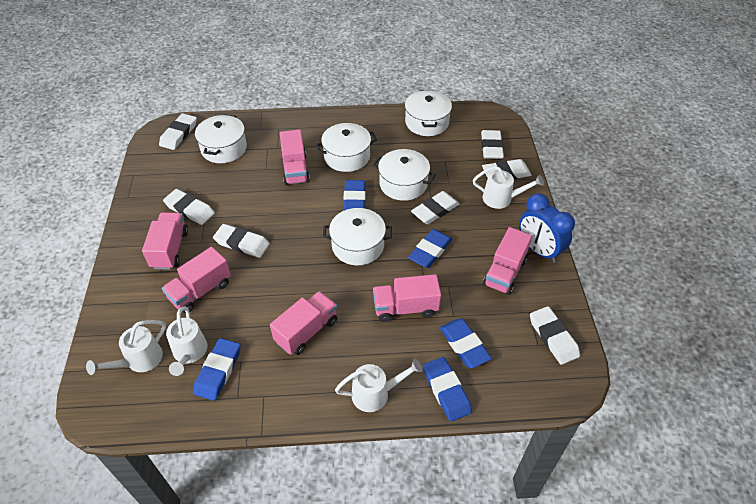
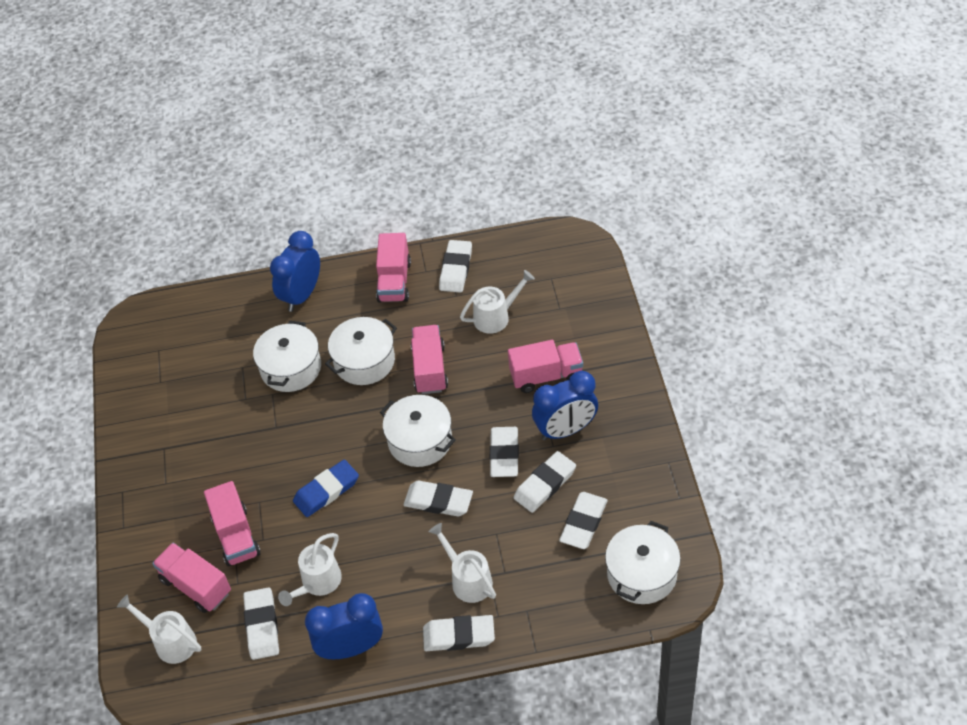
blue clock: [519,193,575,263] = 1 -> [270,231,320,312] [305,593,383,659] [532,371,598,441] = 3
blue eraser: [193,338,241,401] [343,180,366,211] [408,229,452,268] [423,357,472,422] [440,318,492,368] = 5 -> [293,459,359,517] = 1
pink truck: [142,213,188,270] [162,247,231,313] [270,291,337,355] [280,129,310,185] [373,274,441,322] [483,227,532,295] = 6 -> [152,543,231,613] [204,481,261,566] [376,233,411,303] [411,325,448,394] [508,340,583,393] = 5
white pot: [195,114,247,163] [315,123,377,172] [323,208,392,265] [373,149,436,201] [405,90,452,136] = 5 -> [253,321,321,392] [325,317,397,385] [380,395,456,467] [605,521,681,604] = 4

